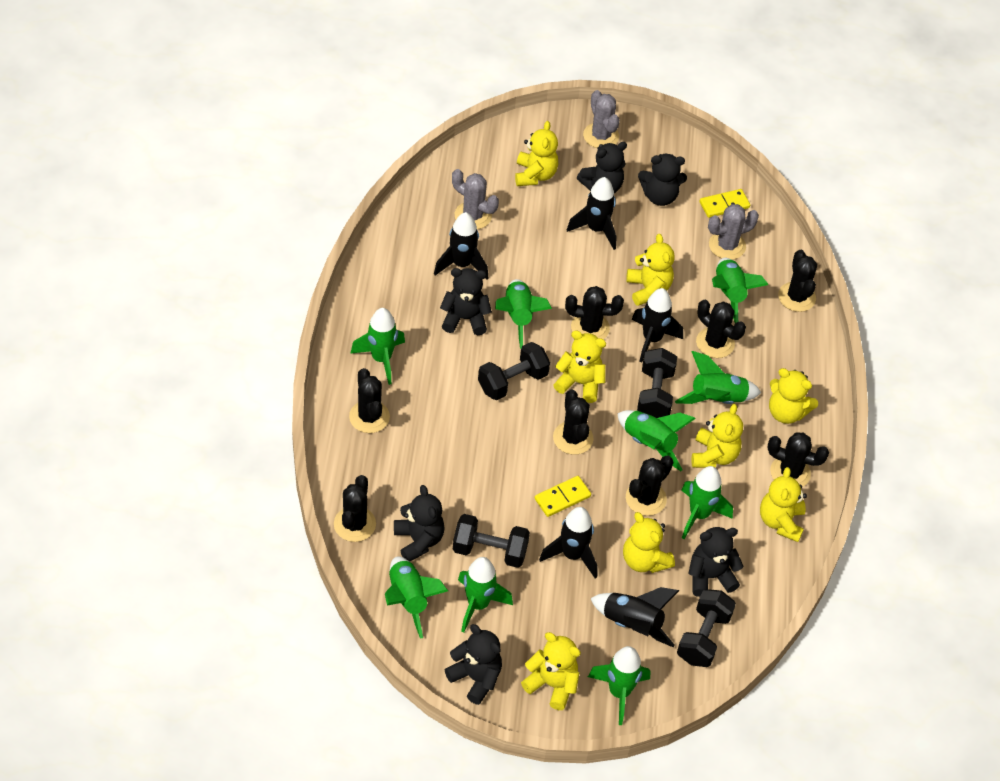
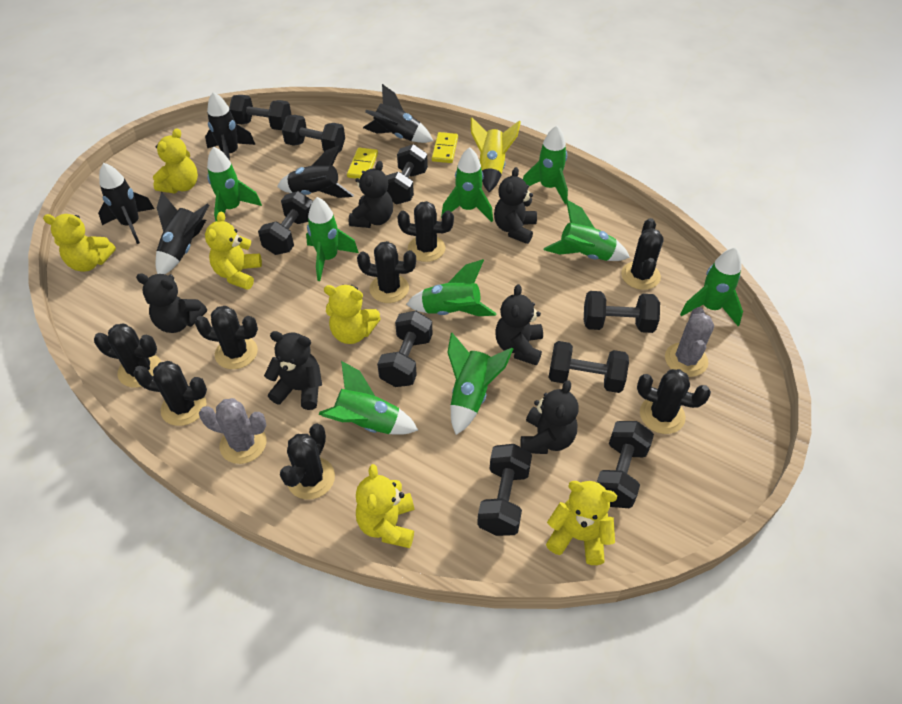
black dumbbell: [453,514,530,568] [478,342,550,400] [637,348,677,418] [677,589,736,667] = 4 -> [229,95,292,130] [258,191,313,255] [282,115,345,153] [377,311,433,387] [386,144,428,204] [477,444,532,536] [549,341,629,393] [584,291,660,333] [597,421,654,508] = 9
grey cactus: [452,169,499,229] [583,90,620,148] [708,204,759,260] = 3 -> [199,398,266,464] [665,307,714,377] = 2
yellow rocket: none = 0 -> [471,118,521,192] = 1
yellow teddy bear: [515,121,558,186] [521,632,581,710] [554,330,606,403] [623,512,675,573] [626,234,675,306] [692,404,743,468] [760,467,807,542] [769,368,818,424] = 8 -> [43,214,116,272] [153,128,198,193] [205,212,262,290] [324,285,381,344] [356,464,414,548] [546,481,617,565] = 6

